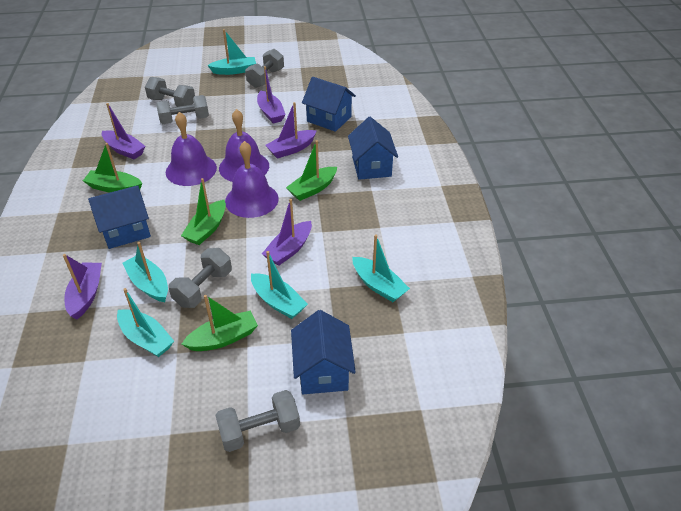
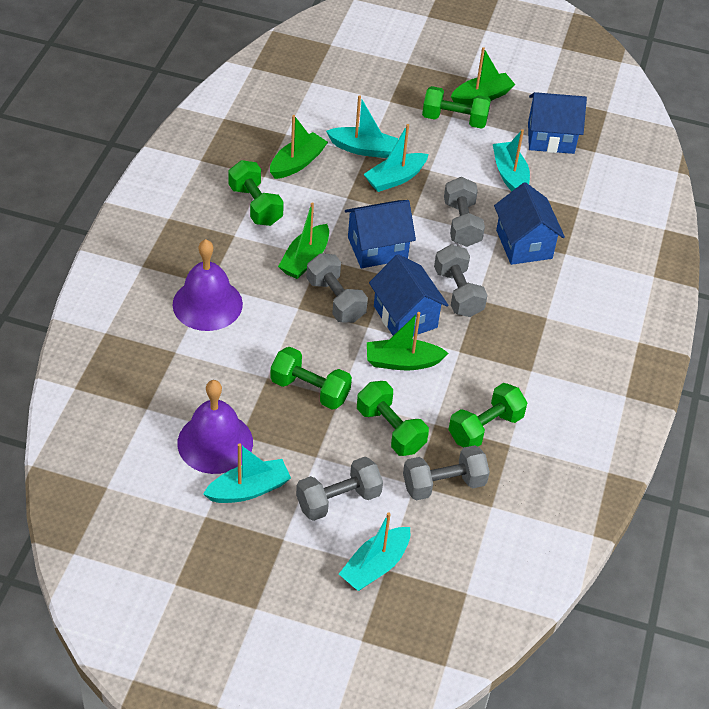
green dumbbell: none = 0 -> [228,160,284,226] [270,347,352,410] [357,381,429,456] [422,86,491,129] [448,383,527,447] = 5
purple bell: [166,112,217,186] [219,109,269,182] [225,141,279,218] = 3 -> [172,239,243,331] [177,380,253,474] = 2
purple boat: [63,254,102,319] [102,103,146,160] [257,66,286,123] [262,199,312,266] [265,102,317,159] = 5 -> none = 0

